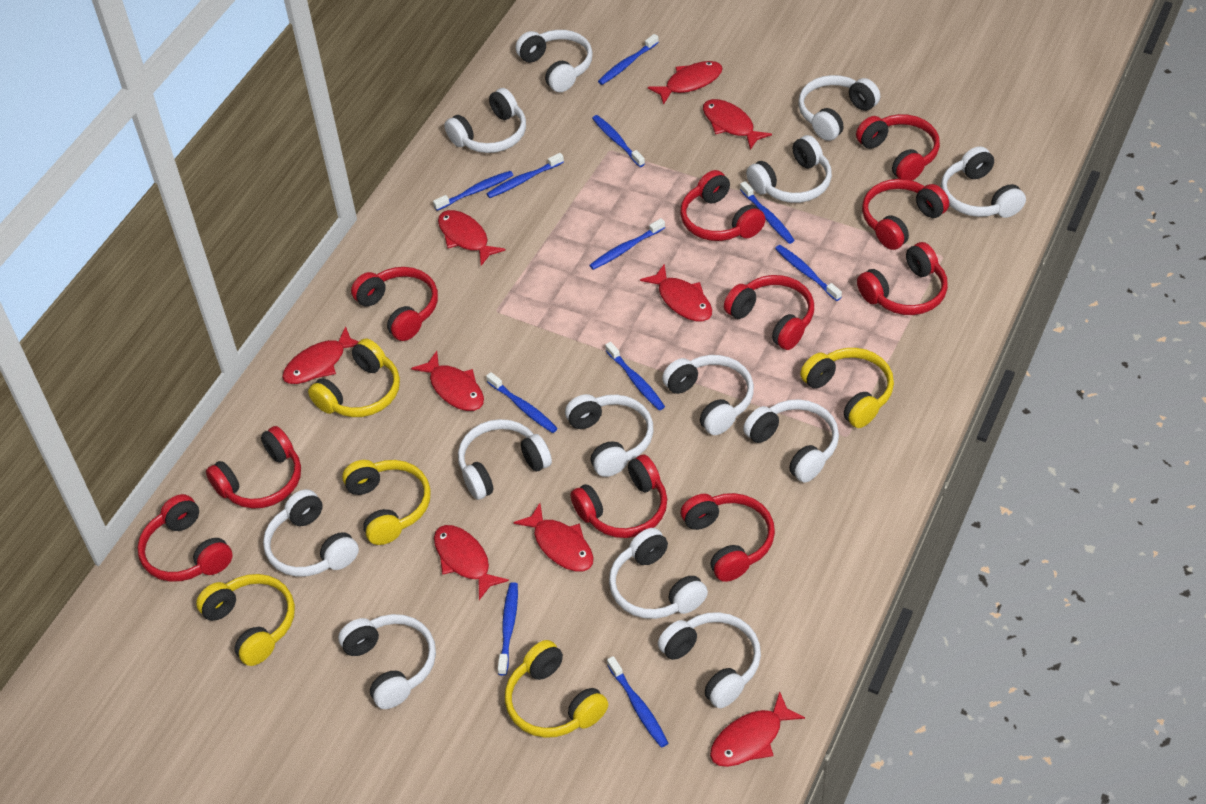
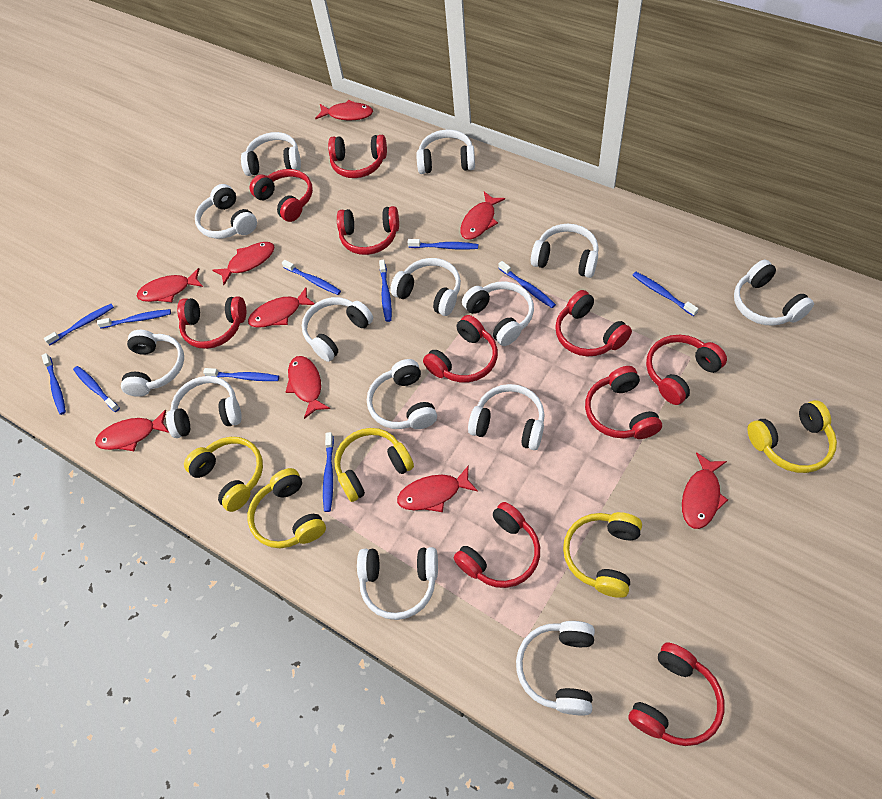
white headphones: [263,489,359,577] [338,614,436,709] [444,88,526,153] [458,419,552,500] [515,30,593,92] [565,394,654,477] [609,528,708,619] [658,612,761,708] [662,355,754,435] [743,399,839,483] [746,135,832,203] [798,75,880,141] [941,146,1026,218] = 13 -> [121,330,184,397] [166,376,242,438] [195,184,257,239] [241,132,301,176] [302,297,373,362] [357,547,438,620] [367,359,437,429] [390,258,461,316] [416,130,475,174] [462,281,534,346] [468,384,545,450] [516,621,595,715] [531,224,599,278] [734,260,814,326] = 14

